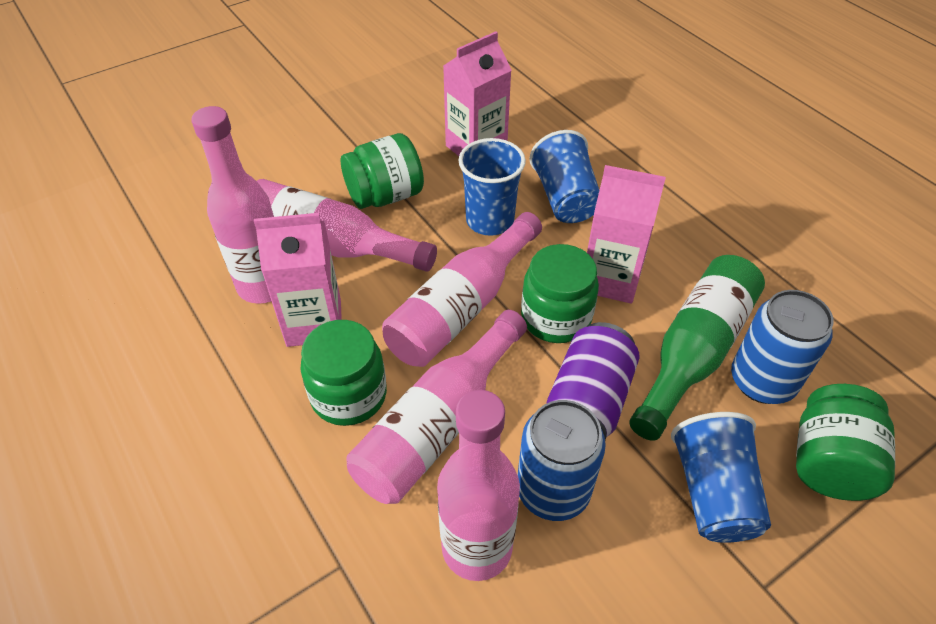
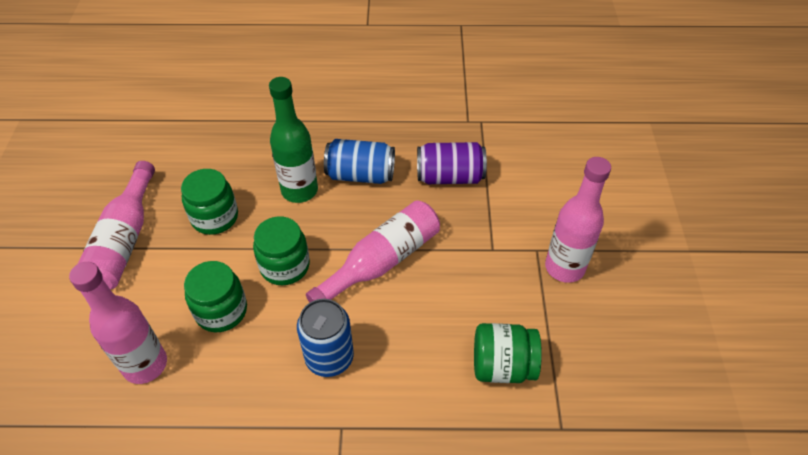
blue cup: [459,138,526,236] [529,130,599,223] [671,412,771,543] = 3 -> none = 0
pink bottle: [192,106,274,304] [257,179,437,272] [346,310,527,504] [382,212,542,367] [437,390,520,581] = 5 -> [69,262,167,384] [78,161,155,290] [306,200,440,303] [545,157,611,283] = 4
pink carton: [254,213,342,347] [443,31,512,156] [587,165,666,304] = 3 -> none = 0

